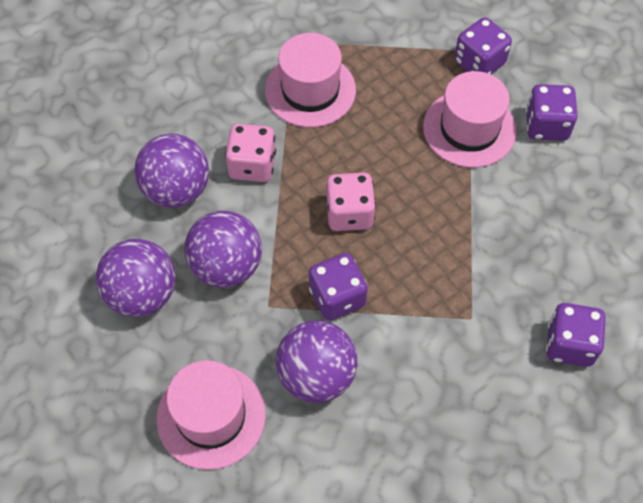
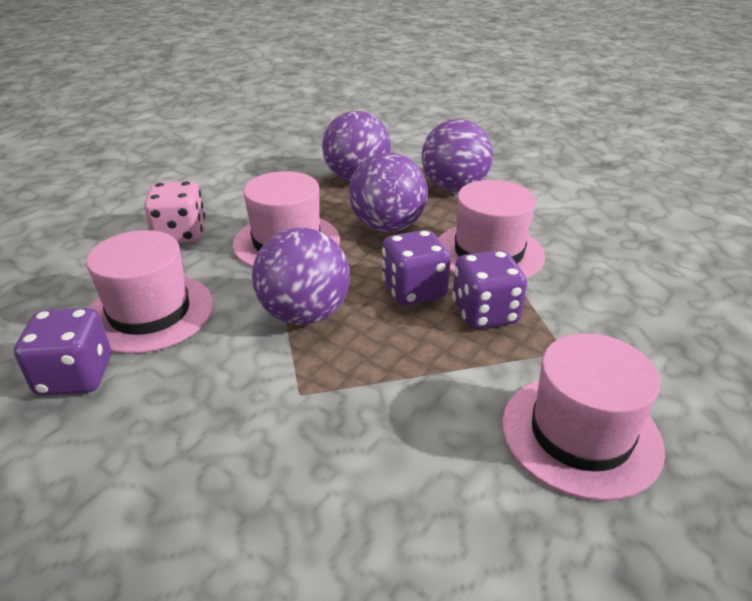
pink dice: [225,124,276,182] [325,172,376,231] = 2 -> [144,181,205,243] = 1
pink hat: [157,360,266,470] [265,33,356,127] [423,71,517,168] = 3 -> [86,230,213,354] [233,171,340,267] [438,180,545,279] [502,333,665,501] = 4
purple dice: [309,253,368,320] [454,17,512,74] [526,84,578,141] [546,303,606,367] = 4 -> [14,308,111,396] [382,230,451,305] [452,250,527,329] = 3

